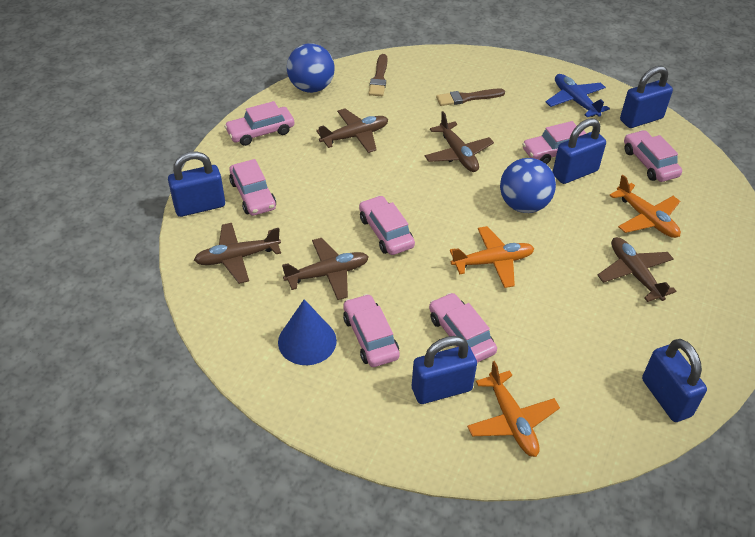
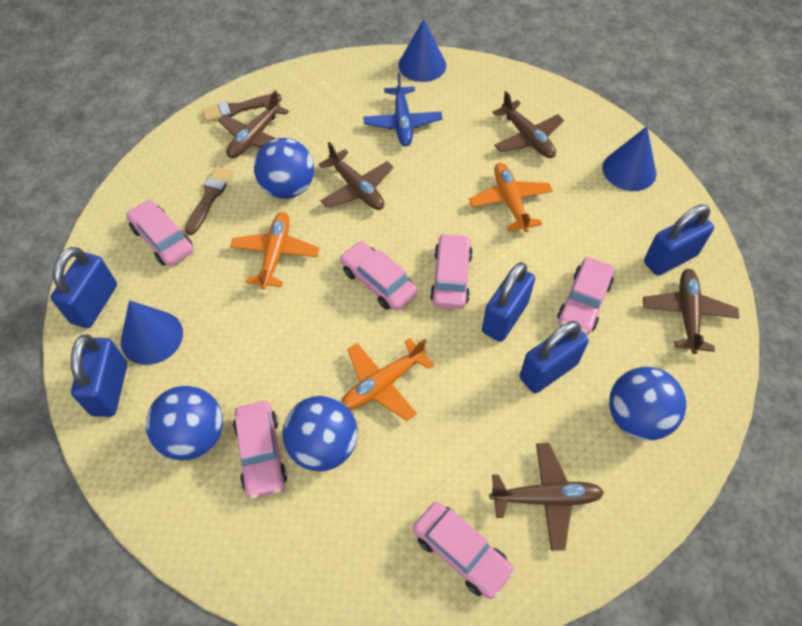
blue ball: [287,43,335,93] [500,158,556,213] = 2 -> [146,385,223,460] [254,138,314,199] [282,396,358,471] [609,367,686,440] = 4
blue cone: [278,299,337,365] = 1 -> [121,300,183,365] [398,19,446,82] [602,126,656,191] = 3
pink car: [224,101,294,146] [229,159,276,216] [343,294,400,367] [359,195,415,255] [429,293,497,363] [522,121,587,164] [624,130,682,182] = 7 -> [126,200,193,266] [233,401,287,499] [340,241,417,310] [413,502,515,599] [430,233,473,309] [557,257,614,335] = 6

